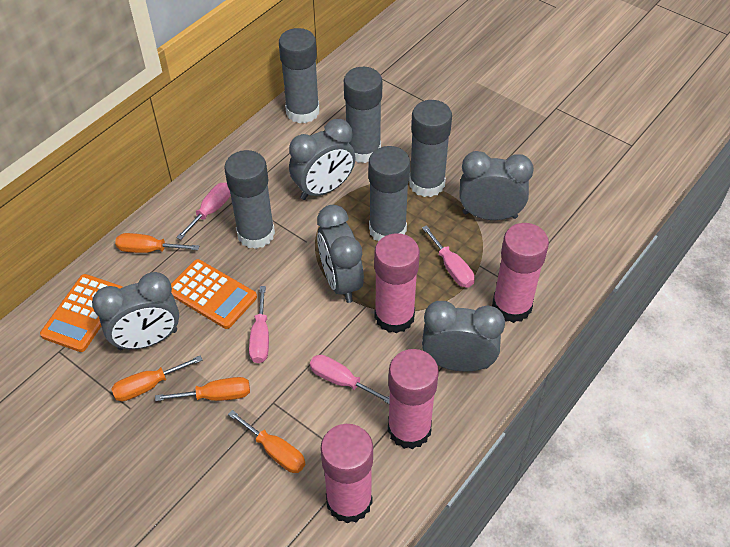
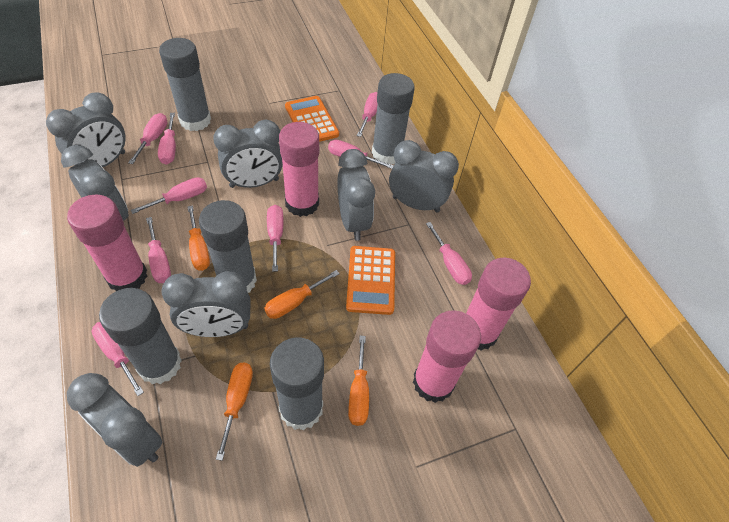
grey clock: [92,272,179,350] [289,119,355,200] [317,205,364,303] [422,301,505,372] [459,151,534,220] = 5 -> [46,92,126,167] [61,145,129,221] [67,373,162,467] [162,271,251,337] [213,120,283,188] [338,149,375,241] [389,140,459,213] = 7
pink screwdriver: [176,182,231,240] [249,286,269,363] [310,355,390,404] [422,225,475,288] = 4 -> [91,322,144,396] [128,113,167,164] [131,177,207,214] [146,217,171,283] [158,113,176,165] [267,205,283,272] [328,140,394,169] [357,92,378,137] [426,222,472,285] = 9

